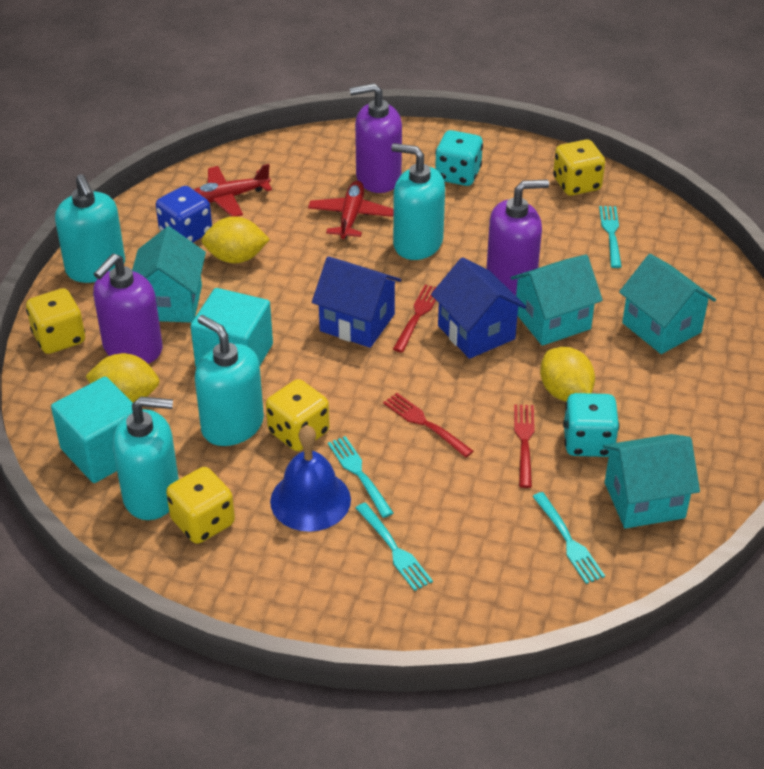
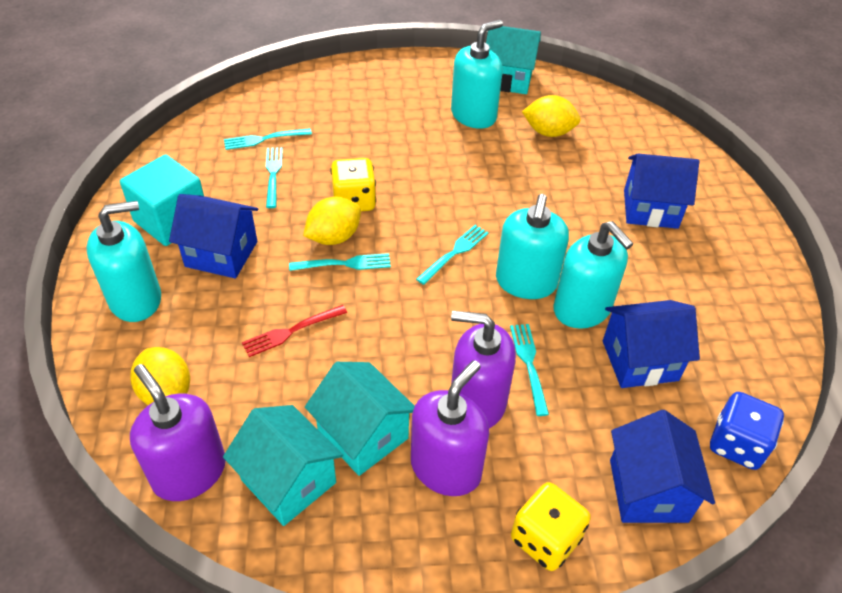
blue bell: [270,425,351,532] = 1 -> none = 0
blue house: [312,256,401,348] [431,257,526,359] = 2 -> [169,194,258,278] [603,300,700,388] [610,410,715,523] [624,154,699,229] = 4
red fork: [383,393,473,457] [393,285,436,353] [514,404,535,488] = 3 -> [242,305,347,357] = 1
red plane: [194,164,272,217] [308,181,394,239] = 2 -> none = 0
turquoise cube: [51,377,133,483] [190,288,273,367] = 2 -> [120,154,204,246] = 1
turquoise dice: [435,130,483,186] [563,393,619,457] = 2 -> none = 0
turquoise fork: [328,436,393,518] [356,503,433,591] [532,492,605,584] [599,206,622,268] = 4 -> [224,128,312,150] [266,147,283,208] [289,253,391,271] [416,225,489,285] [510,324,549,416] = 5
turquoise house: [132,226,206,323] [511,255,603,346] [603,434,700,528] [619,254,716,354] = 4 -> [223,405,343,526] [305,362,415,476] [486,26,541,94] = 3
yellow dice: [26,288,85,354] [166,467,235,544] [266,379,330,451] [553,139,605,196] = 4 -> [330,158,376,211] [511,482,591,571] = 2

